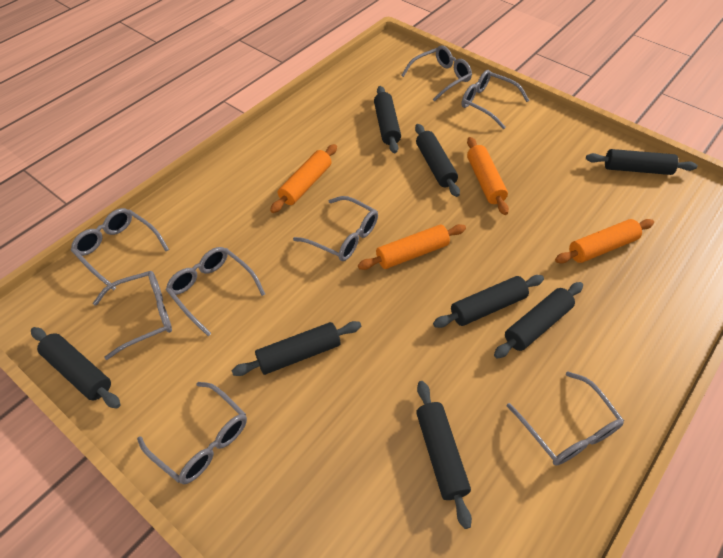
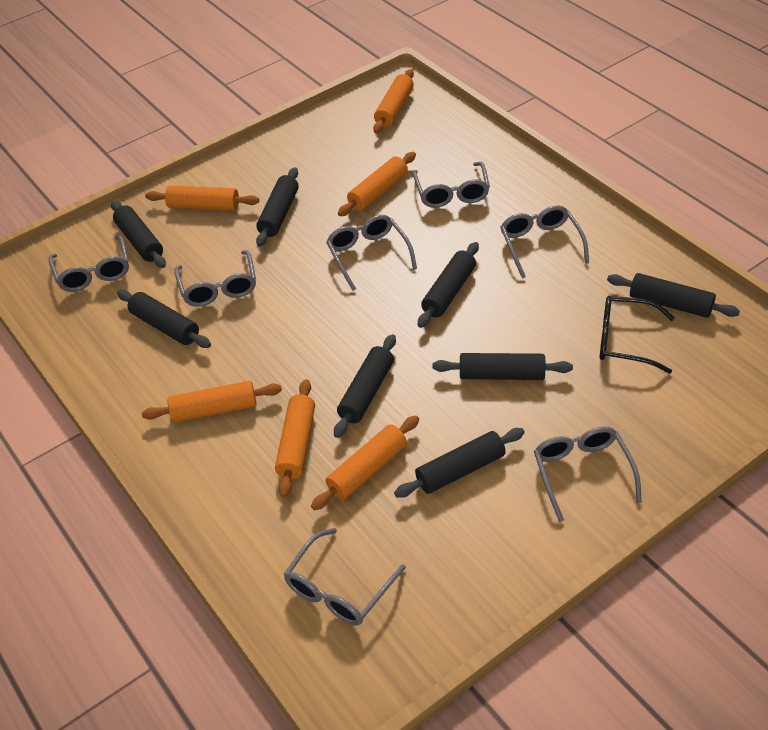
black glasses: none = 0 -> [600,296,675,373] = 1
grey glasses: [71,208,169,291] [93,271,172,360] [137,382,247,485] [166,247,265,336] [293,196,378,261] [401,45,472,102] [461,70,530,129] [507,371,624,465] = 8 -> [48,235,129,292] [174,250,256,307] [284,528,406,625] [326,215,417,291] [413,162,490,208] [500,205,589,279] [534,426,642,522] = 7
orange rolling pin: [270,144,337,213] [358,224,466,270] [467,137,509,215] [555,219,654,264] = 4 -> [142,381,282,422] [145,186,259,211] [275,379,315,498] [311,415,419,510] [338,152,416,217] [373,69,414,134] = 6

